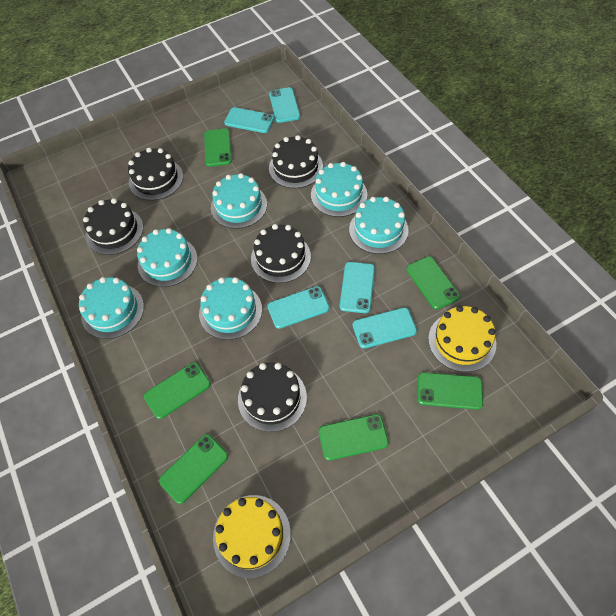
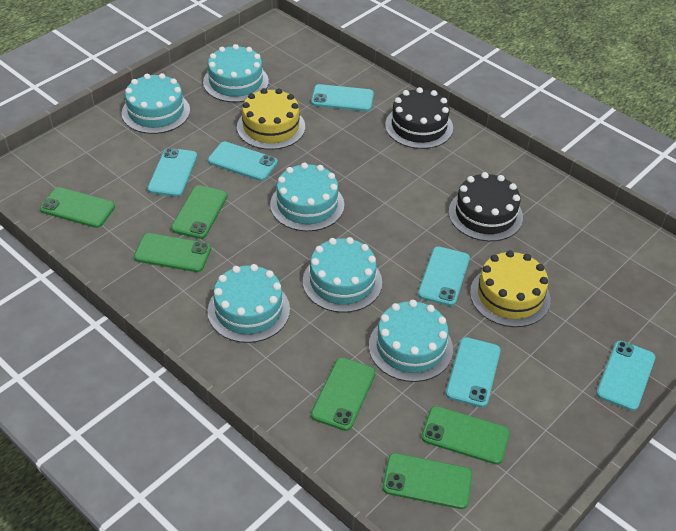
black cake: [83,198,143,255] [128,148,183,200] [238,363,307,432] [251,224,311,283] [269,135,323,188] = 5 -> [385,87,453,149] [449,172,523,241] = 2
turquoise phone: [224,107,274,133] [267,286,330,329] [269,87,300,123] [340,262,375,313] [353,308,417,348] = 5 -> [147,148,197,197] [208,142,278,181] [311,84,374,111] [418,247,470,306] [446,337,501,408] [596,341,655,411] = 6

